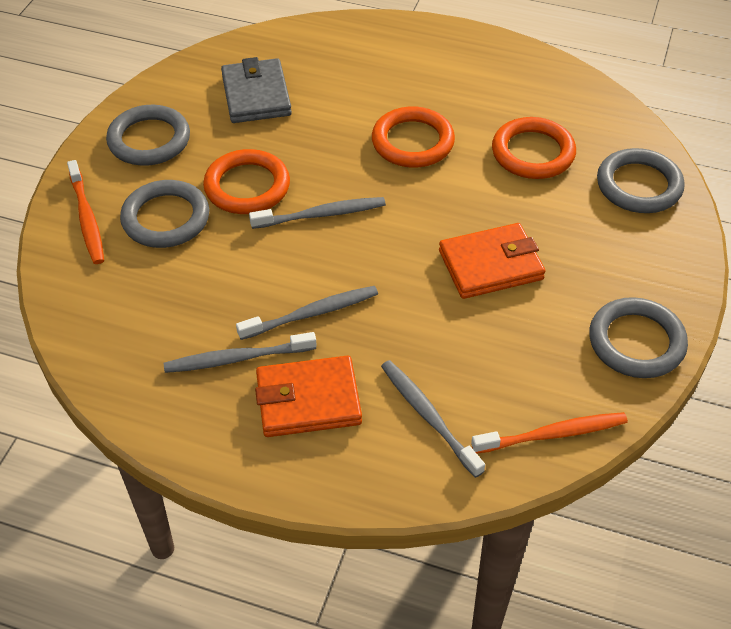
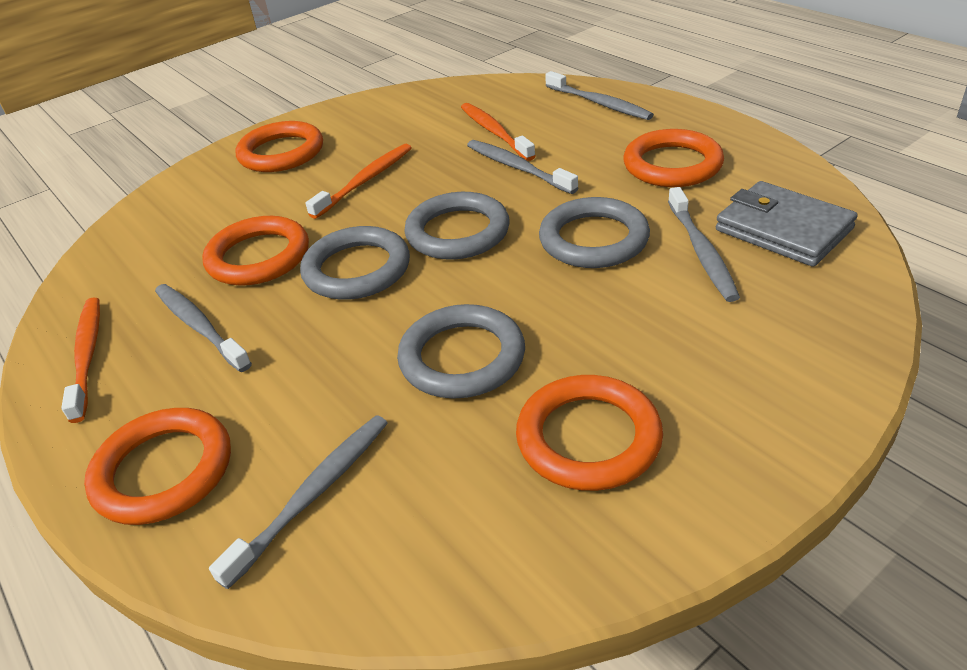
grey toothbrush: [164,332,317,373] [236,286,378,340] [249,197,386,229] [381,360,485,478] = 4 -> [155,284,252,372] [209,415,387,589] [467,140,578,194] [545,71,654,120] [668,187,740,302] = 5
orange ring: [203,149,290,214] [372,106,455,168] [492,117,576,179] = 3 -> [84,408,231,525] [202,216,309,286] [236,121,323,172] [516,375,663,491] [624,129,724,187] = 5
orange toothbrush: [67,160,104,264] [471,412,628,454] = 2 -> [61,298,100,423] [306,144,412,219] [461,103,535,161] = 3
orange wallet: [255,356,362,437] [439,223,545,299] = 2 -> none = 0

